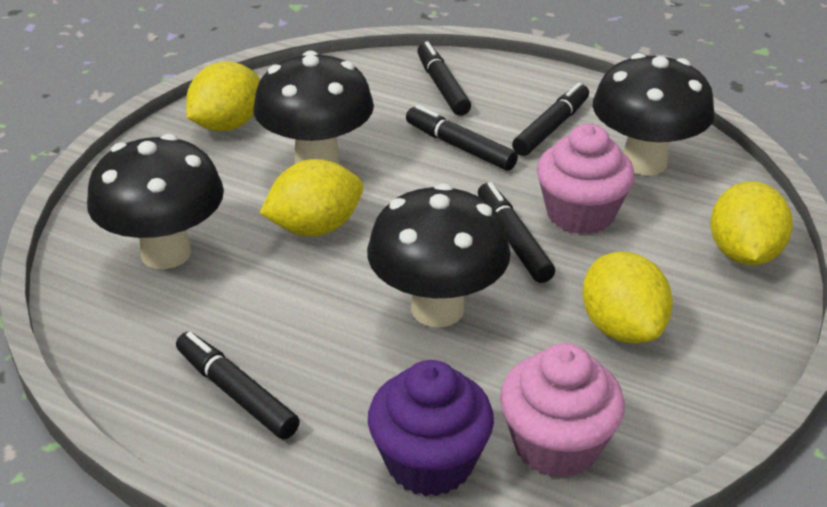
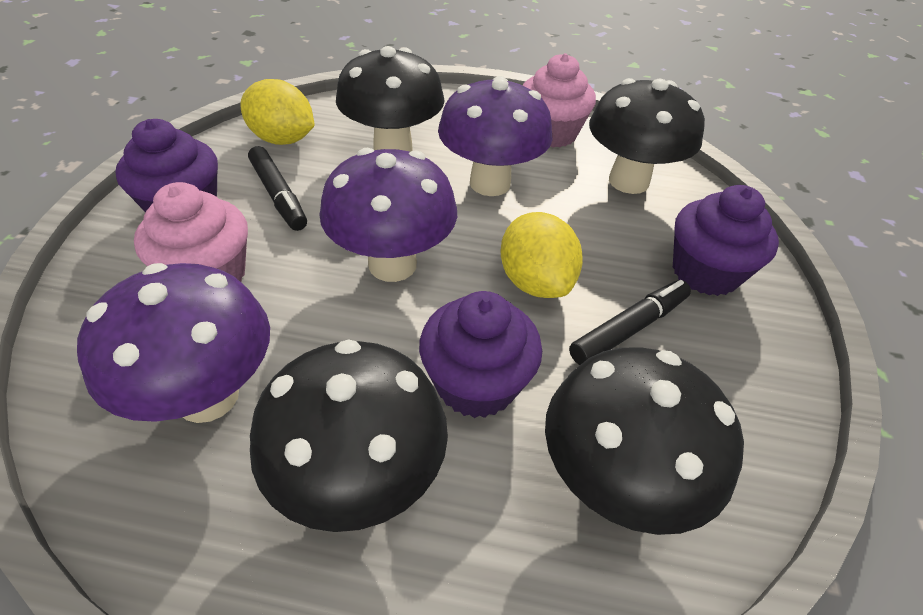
black marker: [176,332,300,439] [406,105,518,171] [417,41,471,116] [478,182,555,283] [512,83,589,156] = 5 -> [248,146,307,231] [569,280,691,365] = 2
purple cupcake: [368,360,494,496] = 1 -> [116,119,218,212] [419,291,542,418] [673,185,779,296] = 3
purple mushroom: none = 0 -> [77,263,270,423] [320,148,457,282] [438,76,553,196] = 3
yellow lemon: [186,62,260,131] [260,159,363,236] [582,252,673,343] [710,182,793,265] = 4 -> [240,79,315,145] [500,212,583,298] = 2

